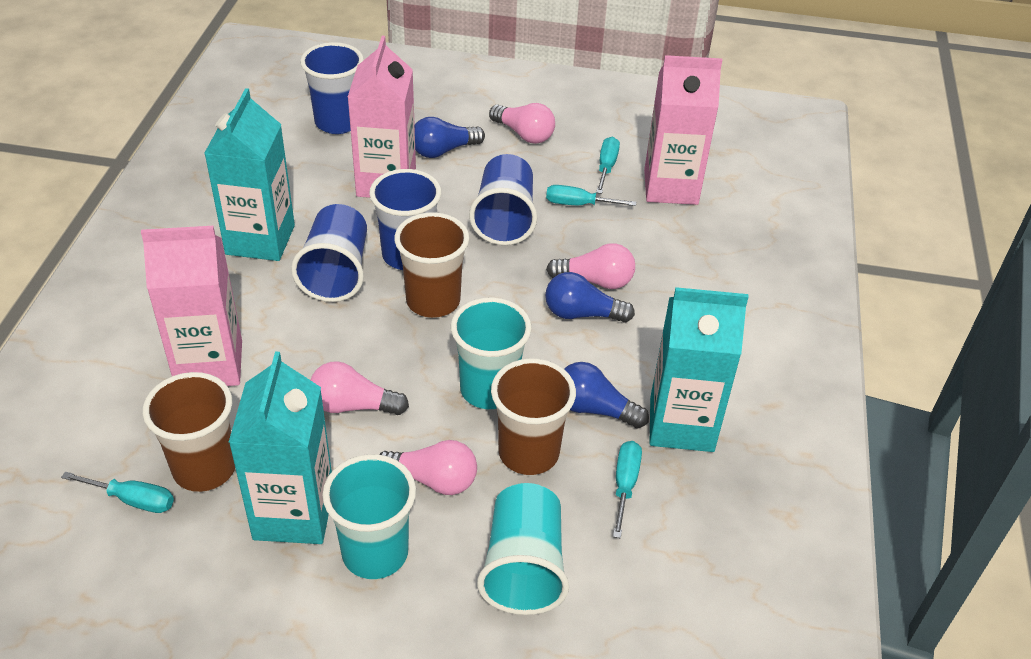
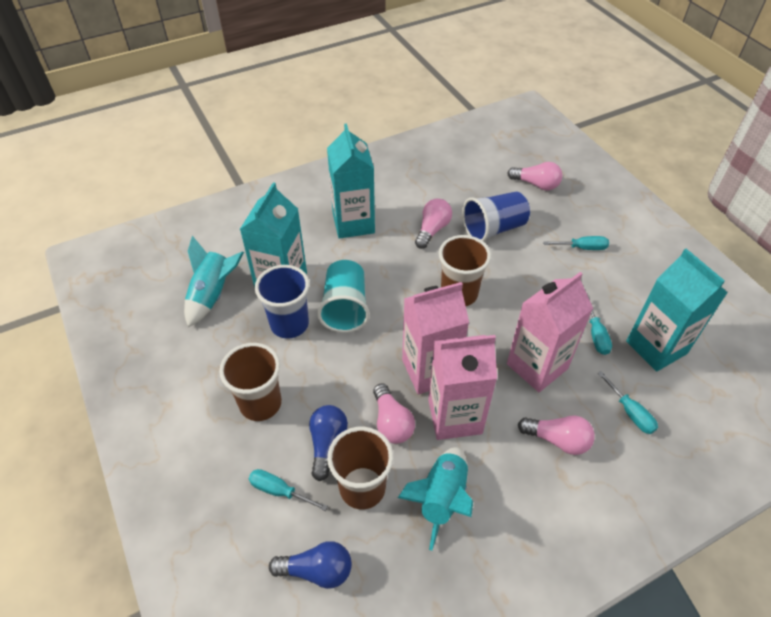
blue cup: [291,204,367,302] [300,42,364,134] [369,169,441,270] [469,154,537,245] = 4 -> [255,265,309,339] [462,192,530,242] = 2
blue light bulb: [415,117,485,158] [545,272,635,323] [564,362,649,428] = 3 -> [269,541,352,589] [309,405,348,481] = 2
turquoise cup: [322,454,416,579] [451,298,532,409] [477,483,569,615] = 3 -> [317,260,370,333] = 1
turquoise rocket: none = 0 -> [184,236,244,327] [398,447,473,550] = 2

